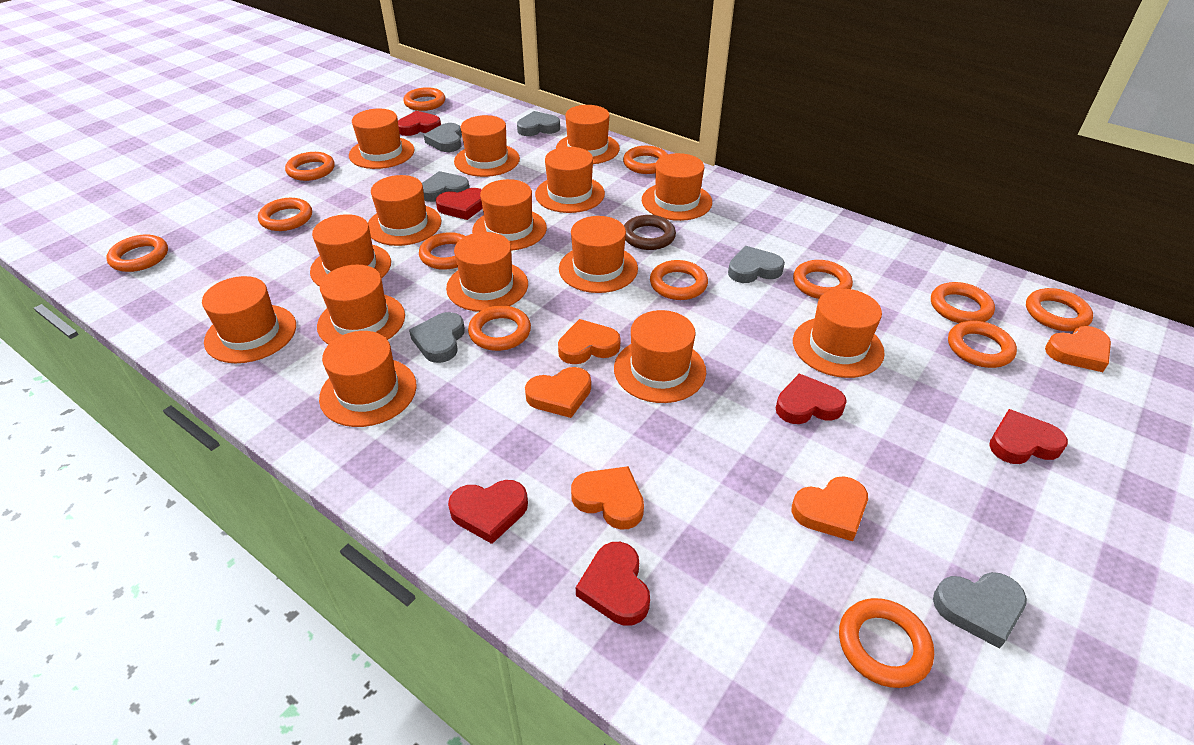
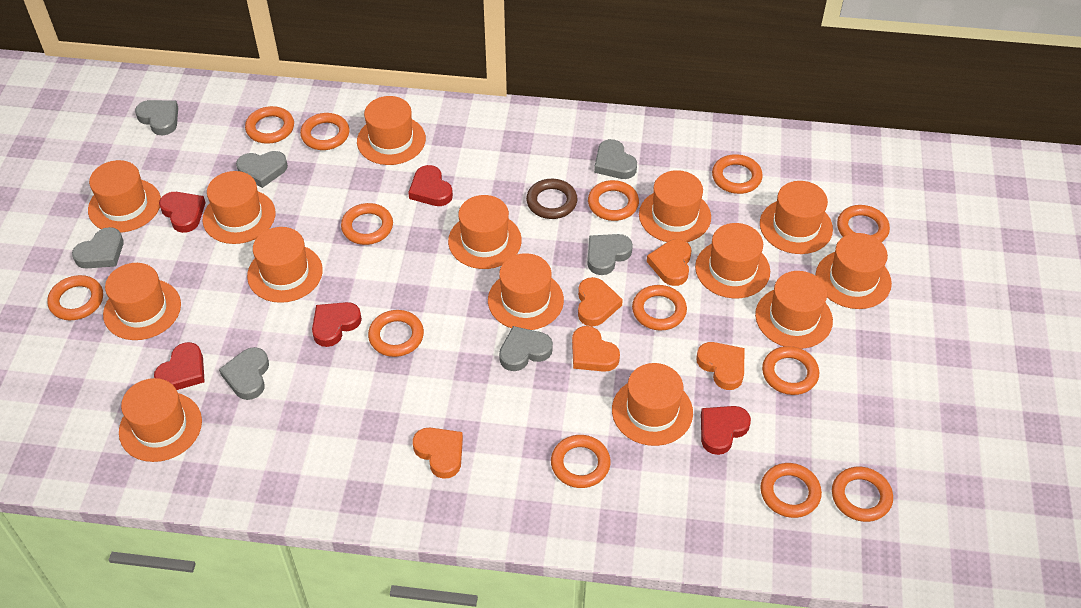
grey heart: [409,312,465,363] [422,171,469,202] [424,123,462,152] [517,111,560,136] [728,246,785,283] [933,572,1027,649] = 6 -> [72,227,123,269] [135,100,178,135] [219,347,269,400] [236,151,288,188] [499,326,553,371] [587,234,633,275] [594,139,637,179] = 7
orange hat: [202,276,296,363] [310,214,391,286] [317,265,405,345] [319,331,417,427] [349,109,415,169] [368,175,442,246] [446,232,528,312] [454,115,520,177] [472,179,547,250] [535,147,605,213] [556,105,620,164] [559,216,638,293] [614,310,706,403] [642,153,712,221] [793,289,885,378] = 15 -> [88,160,161,233] [103,263,181,340] [119,378,202,462] [202,171,276,244] [247,227,323,303] [357,96,426,165] [448,195,522,269] [488,253,564,330] [612,363,693,446] [639,170,711,242] [695,223,770,298] [755,271,833,349] [760,181,833,254] [816,233,892,309] = 14
red heart: [398,111,441,136] [436,188,483,220] [448,480,528,544] [576,542,650,626] [776,374,847,424] [989,409,1068,464] = 6 -> [154,342,205,390] [159,192,206,233] [312,302,362,347] [408,165,453,206] [701,406,751,455] = 5

